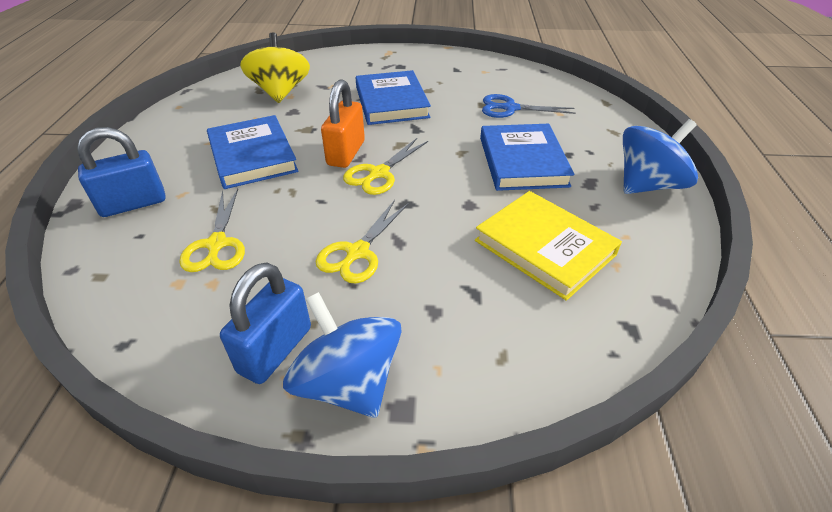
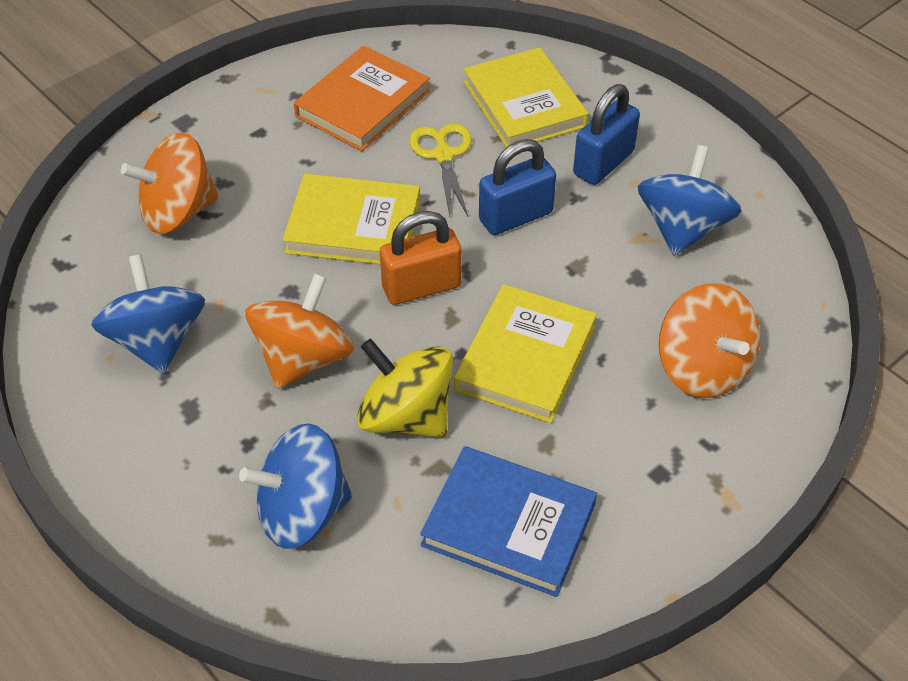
blue book: [207,115,298,189] [356,70,431,125] [480,124,574,191] = 3 -> [420,446,597,597] = 1
blue scissors: [482,94,576,118] = 1 -> none = 0
blue spinning top: [283,292,402,418] [623,119,698,194] = 2 -> [91,254,205,374] [239,424,352,549] [638,145,741,256] = 3
orange book: none = 0 -> [294,46,430,151] = 1
orange spinning top: none = 0 -> [121,133,219,234] [245,273,354,389] [659,283,760,398] = 3
yellow book: [475,191,622,301] = 1 -> [283,174,420,264] [454,284,597,423] [464,47,589,148] = 3
yellow scissors: [179,189,245,272] [315,200,408,283] [343,138,428,195] = 3 -> [409,123,472,217] = 1

